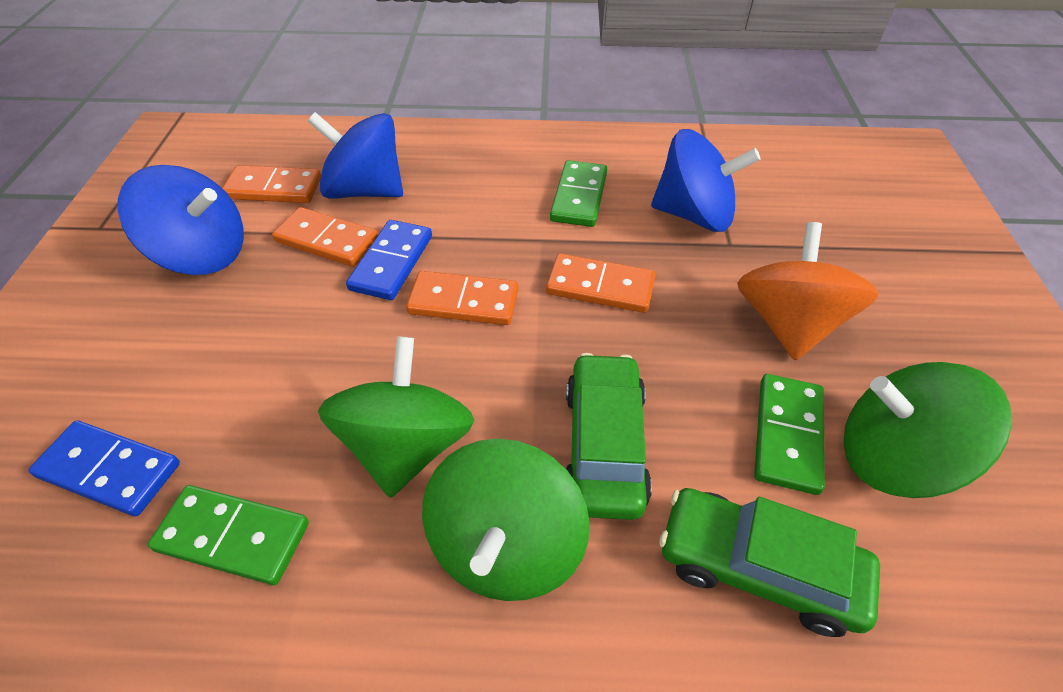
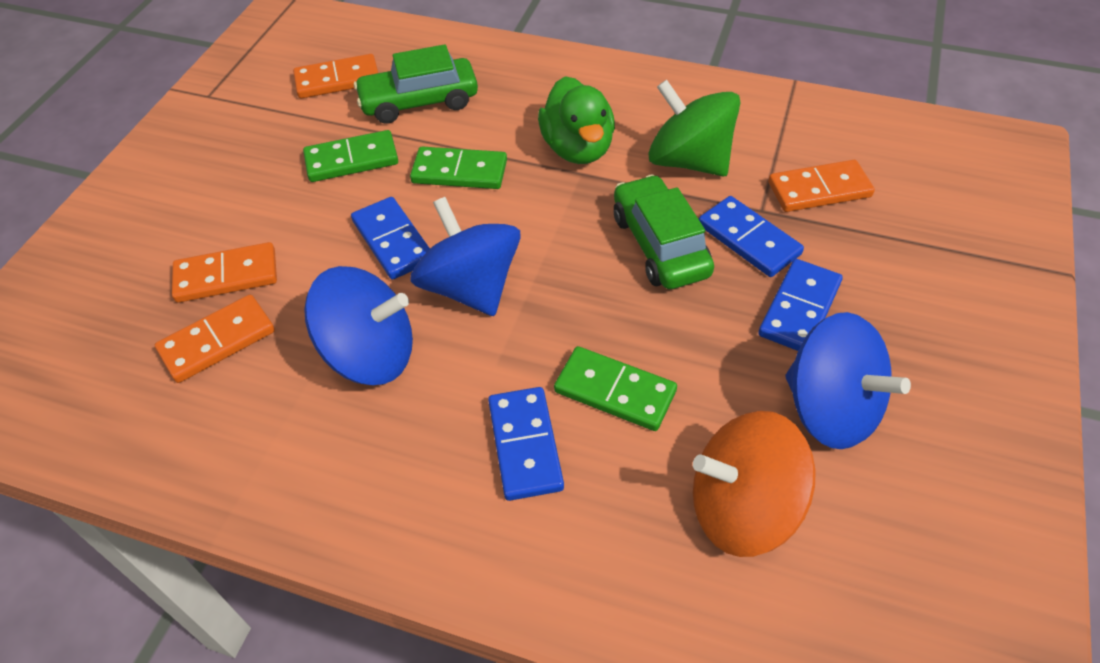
blue domino: [28,420,180,516] [346,220,432,300] = 2 -> [351,197,430,280] [488,387,564,501] [699,196,804,277] [758,259,842,351] = 4
green duck: none = 0 -> [538,76,615,164] = 1
green spinning top: [318,336,474,498] [422,439,590,601] [844,362,1011,498] = 3 -> [649,79,741,176] = 1

